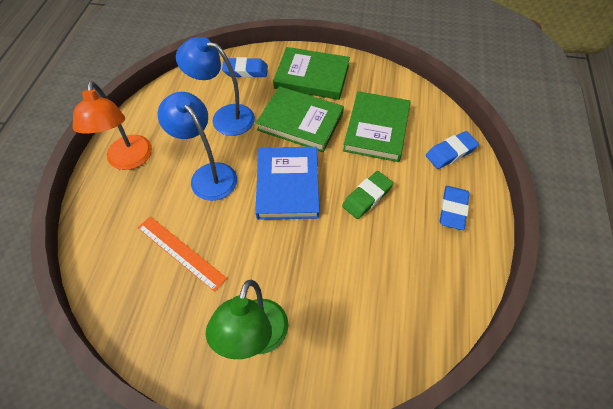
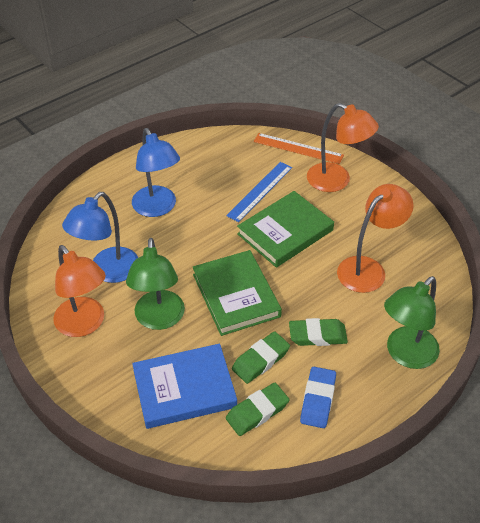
blue eraser: [222,57,268,78] [426,131,479,169] [440,186,469,230] = 3 -> [300,367,336,428] = 1
blue ruler: none = 0 -> [226,162,292,222] = 1
green book: [256,86,344,152] [273,47,350,100] [343,91,411,162] = 3 -> [193,250,282,336] [237,191,334,268] = 2
green eraser: [342,171,393,219] = 1 -> [226,383,289,436] [232,331,290,384] [289,318,348,346] = 3
green lamp: [206,280,288,359] = 1 -> [126,238,185,330] [384,276,440,369] = 2
orange lamp: [73,81,152,170] = 1 -> [53,245,106,337] [307,103,379,192] [337,184,414,293] = 3

